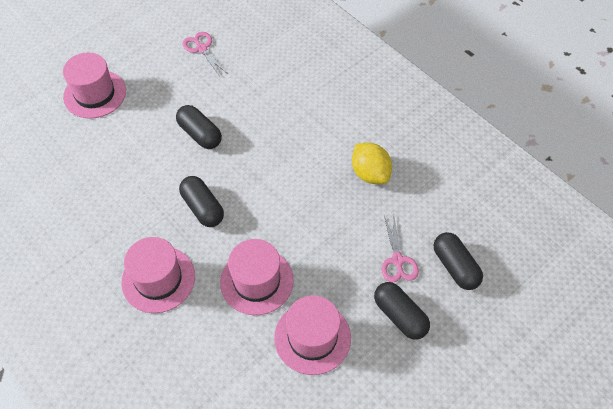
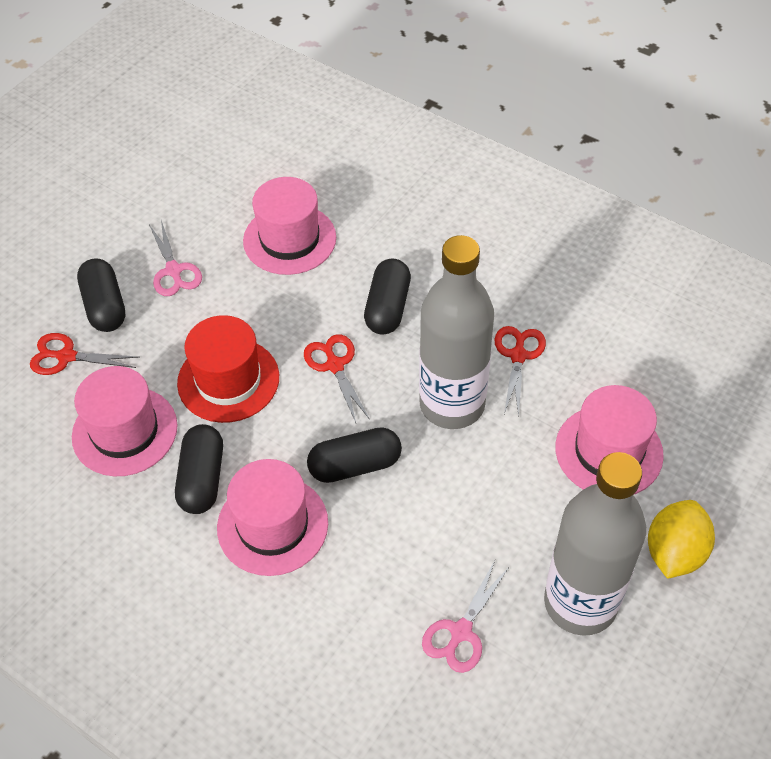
grey bottle: none = 0 -> [419,235,494,429] [544,452,646,636] = 2
red hat: none = 0 -> [177,315,279,423] = 1
red scissors: none = 0 -> [30,333,139,375] [304,334,370,423] [494,326,546,417] = 3

